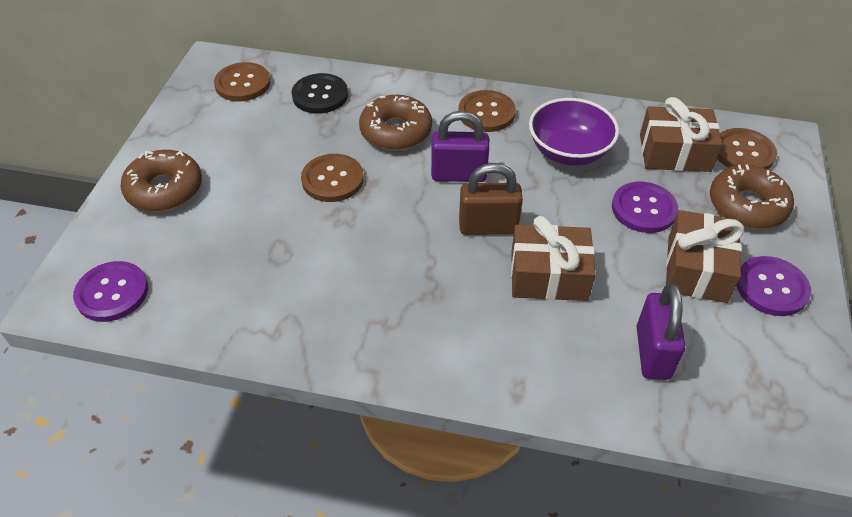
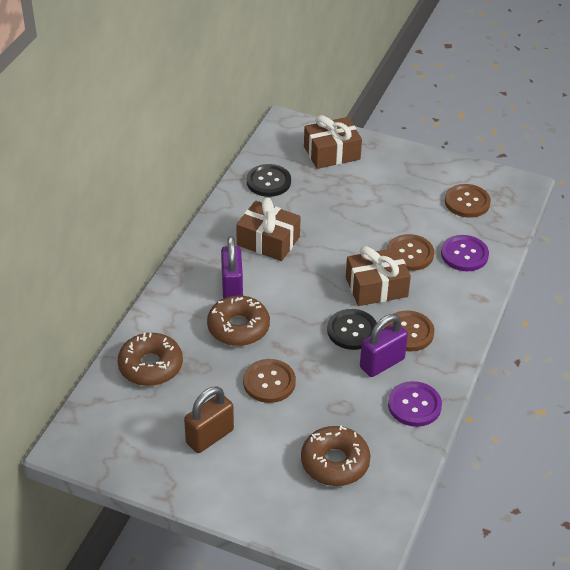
black button: [291,73,348,114] = 1 -> [247,164,291,197] [327,309,377,350] = 2
purple bowl: [529,98,619,166] = 1 -> none = 0
purple button: [73,261,148,322] [612,182,678,233] [737,256,811,316] = 3 -> [388,381,442,427] [441,235,489,271] = 2

